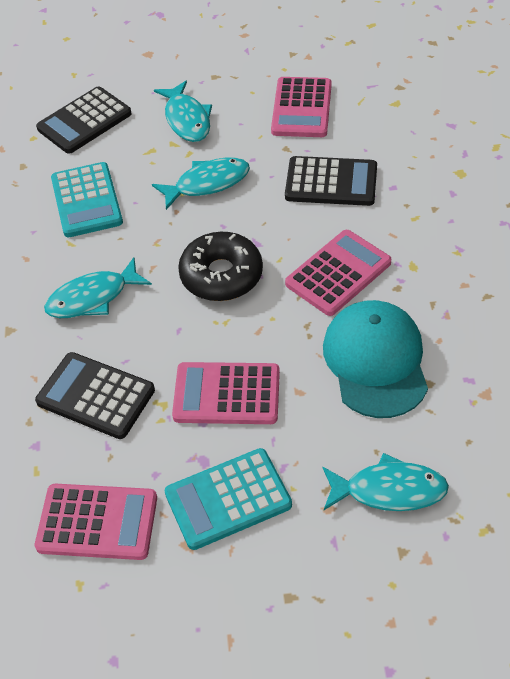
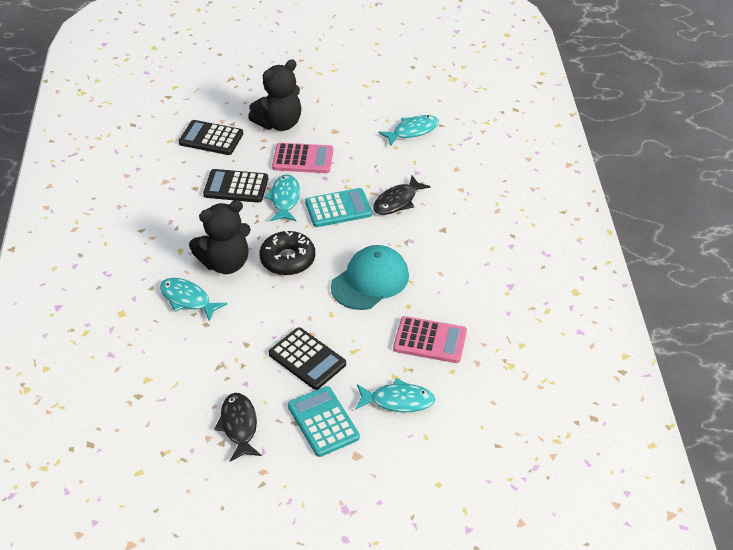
black fish: none = 0 -> [214,393,262,462] [373,175,431,215] = 2
black teddy bear: none = 0 -> [189,200,251,274] [248,59,302,131] = 2
pink calculator: [35,483,157,560] [172,362,280,424] [271,77,332,137] [285,230,391,316] = 4 -> [272,143,333,173] [393,316,467,363] = 2

